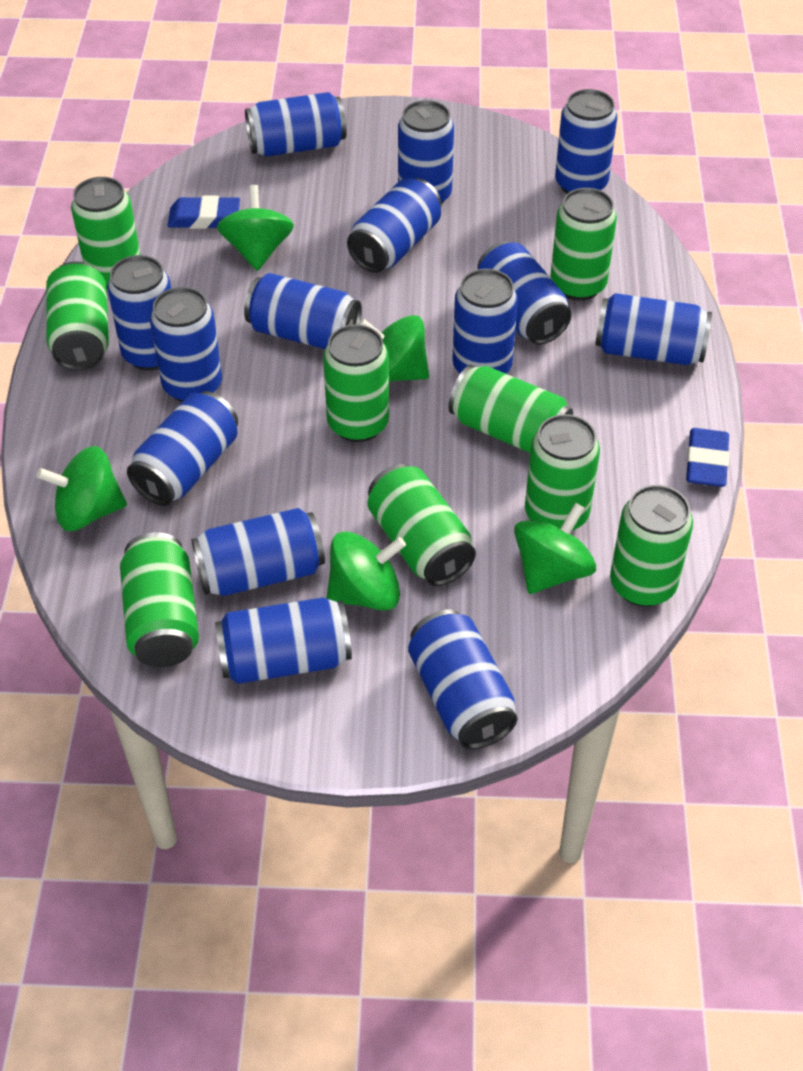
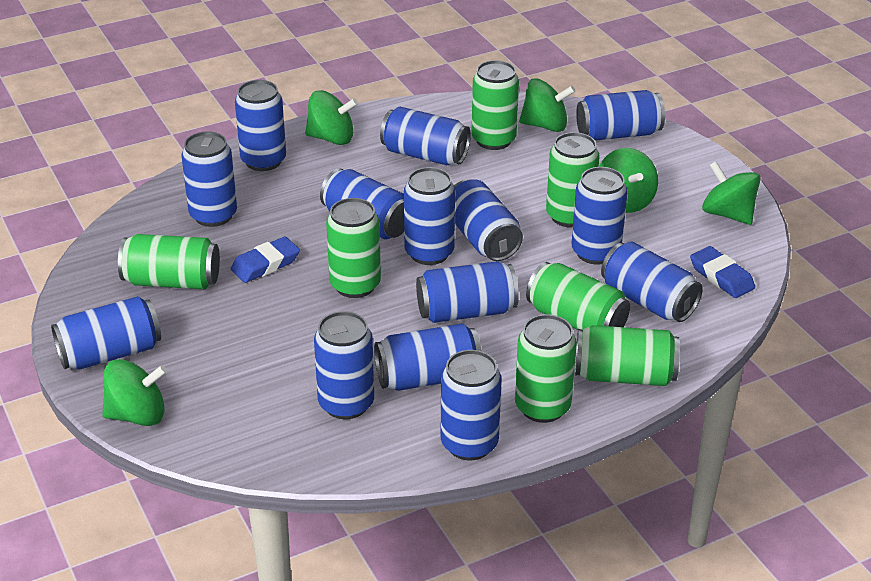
green can: [46,261,109,371] [71,177,140,286] [120,532,199,667] [323,324,389,442] [367,464,476,586] [448,365,573,453] [525,414,600,531] [550,188,617,301] [610,485,693,607] = 9 -> [118,234,220,289] [326,198,381,298] [471,60,519,150] [515,314,577,423] [526,262,630,330] [546,132,599,228] [575,325,680,386] = 7

